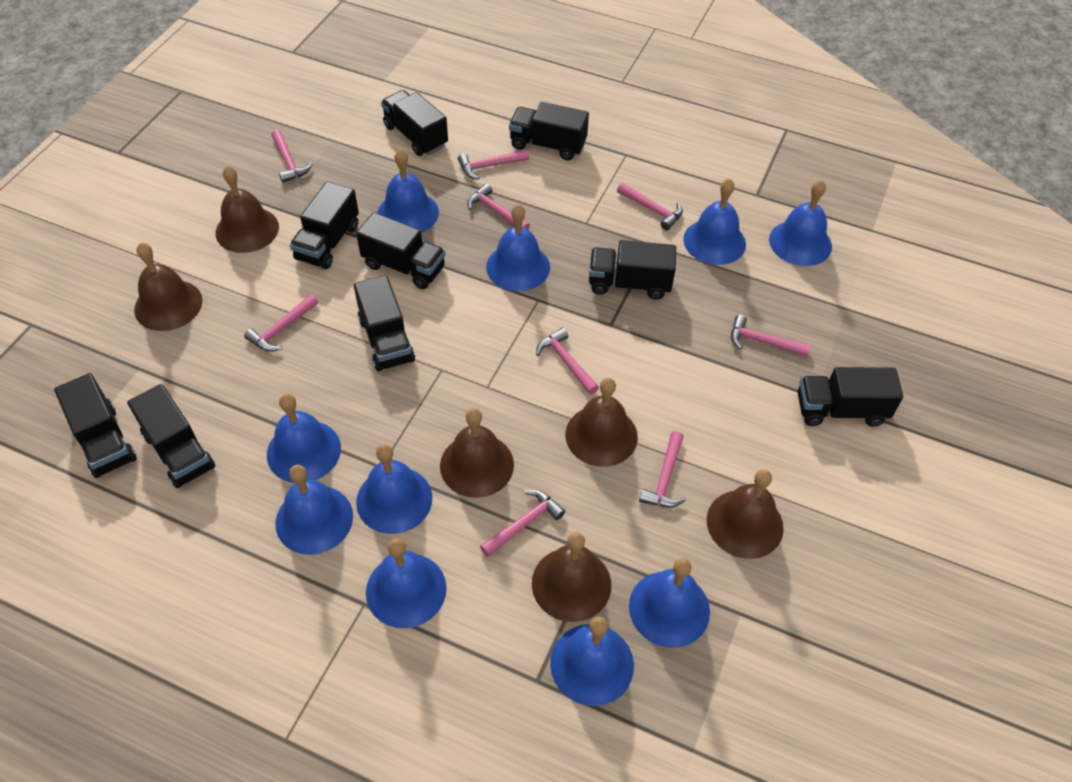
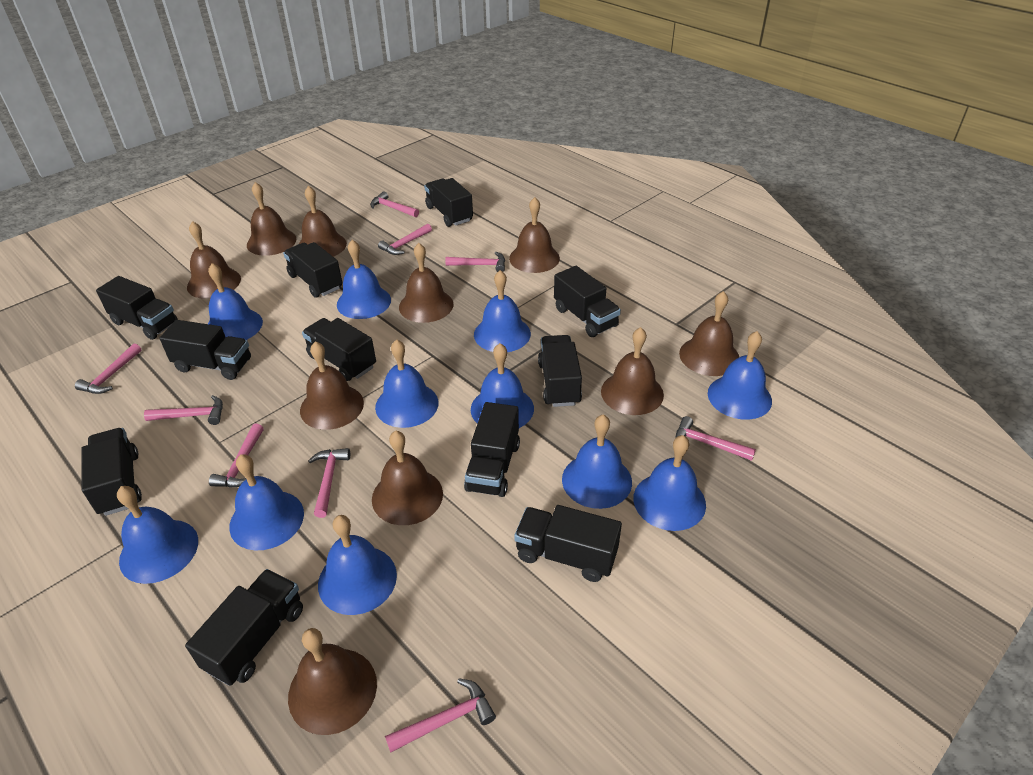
black truck: [54,373,137,478] [127,384,215,488] [290,181,359,269] [354,275,415,371] [356,212,446,289] [381,90,448,156] [509,102,589,160] [589,240,676,300] [798,367,903,427] = 9 -> [81,428,142,516] [96,276,178,340] [160,320,251,380] [185,569,303,686] [283,242,342,298] [302,318,376,381] [424,178,473,227] [464,402,520,497] [514,505,622,582] [538,335,582,407] [554,266,621,337] = 11
blue bell: [267,394,341,483] [275,464,353,555] [356,444,432,534] [366,538,447,628] [378,149,439,233] [486,204,550,291] [550,616,634,706] [629,558,710,648] [683,178,746,265] [769,180,832,266] = 10 -> [117,486,198,584] [208,263,263,340] [229,454,304,550] [318,515,397,615] [337,240,391,319] [375,339,439,428] [471,343,534,428] [474,270,531,352] [562,415,632,509] [633,435,706,531] [708,331,772,420] = 11
brown bell: [134,243,202,331] [215,166,279,253] [440,408,514,498] [532,532,611,622] [566,378,638,467] [707,469,784,559] = 6 -> [187,221,241,299] [247,182,297,256] [288,628,377,735] [299,186,347,257] [300,341,364,430] [372,431,443,525] [399,243,453,323] [509,197,560,273] [601,327,664,415] [679,291,739,376] = 10

